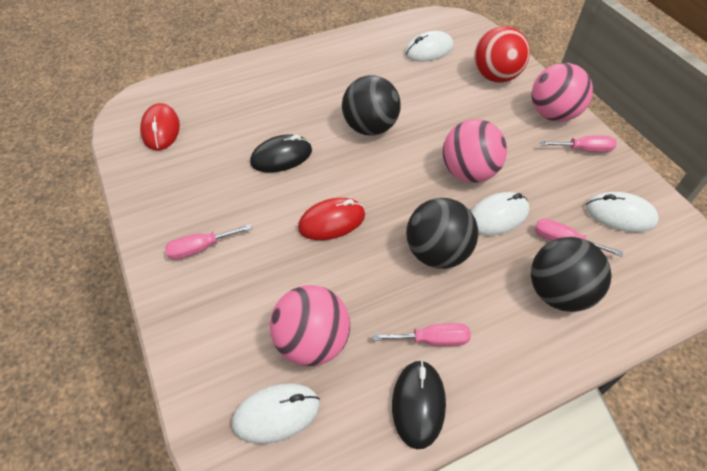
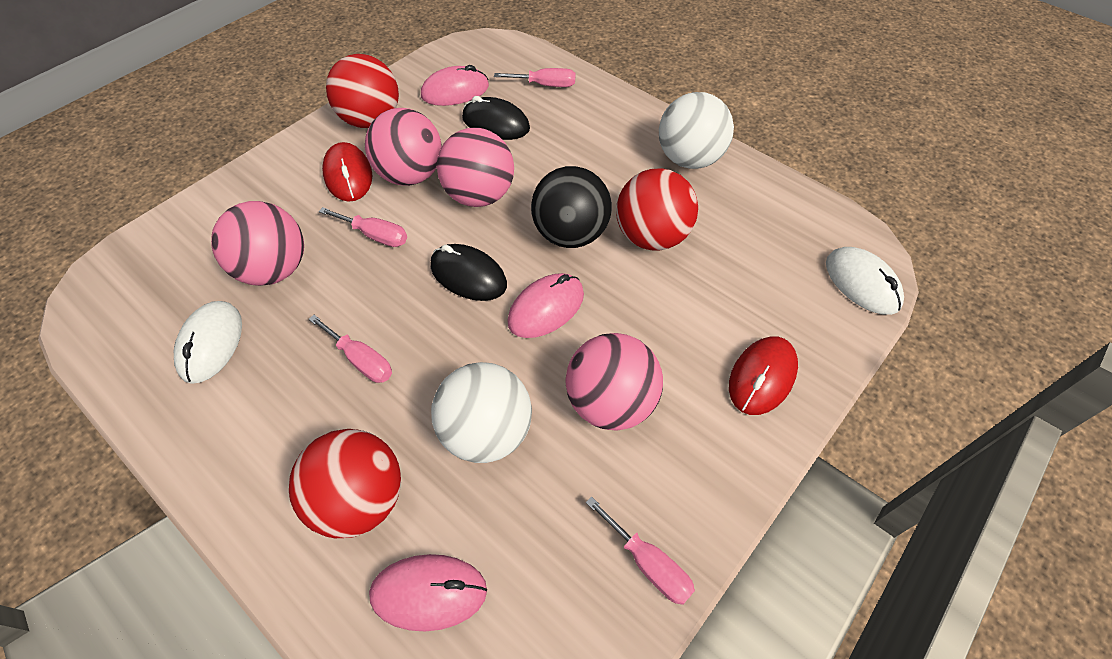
black ball: [342,75,401,136] [406,198,478,269] [531,237,612,312] = 3 -> [531,166,612,248] = 1
pink ball: [270,285,350,366] [443,119,507,183] [531,63,593,122] = 3 -> [211,201,304,286] [365,108,442,186] [437,128,514,207] [566,333,663,431] = 4
pink mouse: none = 0 -> [369,554,487,631] [421,65,489,106] [507,273,584,338] = 3
red ball: [474,26,530,83] = 1 -> [289,429,401,538] [326,54,399,128] [616,168,698,251] = 3
white ball: none = 0 -> [431,362,532,463] [659,92,734,169] = 2
white mouse: [232,383,320,444] [405,31,453,62] [471,192,529,236] [586,192,659,232] = 4 -> [174,301,242,384] [826,247,904,315] = 2

